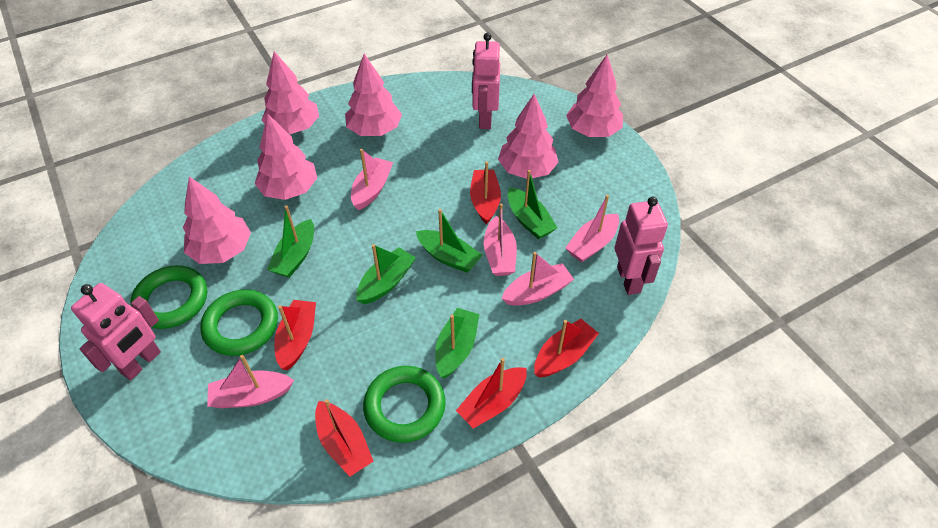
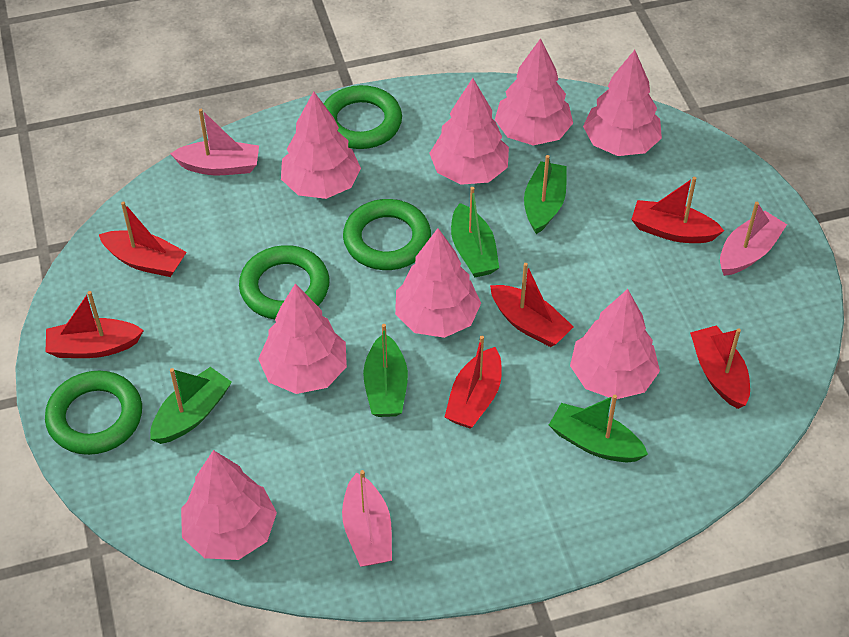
green ring: [131,265,207,329] [200,289,278,356] [363,366,446,443] = 3 -> [45,371,142,455] [239,245,330,319] [324,85,402,149] [343,199,431,270] = 4
pink boat: [207,355,294,408] [351,149,393,210] [484,204,517,276] [501,252,574,306] [565,195,619,262] = 5 -> [170,109,259,175] [342,470,392,567] [720,202,787,276] = 3
pink robot: [71,283,161,380] [472,32,500,129] [615,197,668,295] = 3 -> none = 0
pink tree: [183,176,251,264] [255,114,317,200] [262,51,319,134] [345,54,402,136] [498,94,559,179] [566,55,623,137] = 6 -> [181,450,277,560] [258,283,347,394] [281,91,361,199] [395,228,481,338] [430,78,509,185] [495,38,573,146] [570,289,660,399] [583,50,662,156] = 8
red boat: [274,300,316,370] [315,399,374,476] [456,358,527,429] [470,161,501,225] [534,319,599,377] = 5 -> [46,291,144,358] [99,201,187,277] [445,336,502,428] [490,263,574,347] [631,177,724,243] [690,325,750,409] = 6

